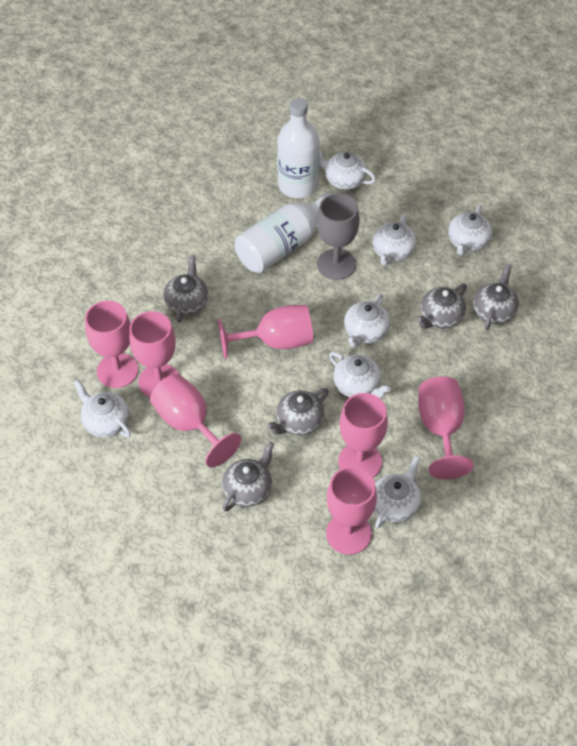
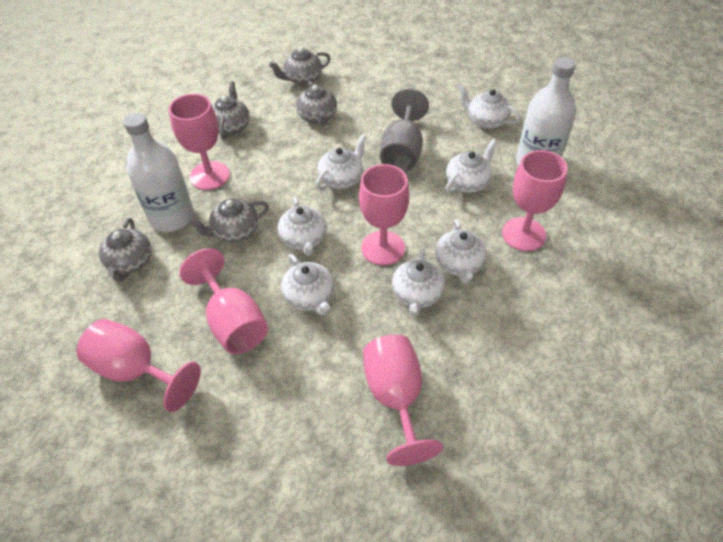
pink goblet: [85,301,138,388] [129,311,179,397] [150,374,241,467] [218,305,313,360] [326,466,377,555] [338,393,388,477] [418,376,473,479] = 7 -> [76,319,201,412] [169,94,230,190] [180,248,268,354] [359,164,409,266] [363,334,443,466] [502,150,568,251] = 6

